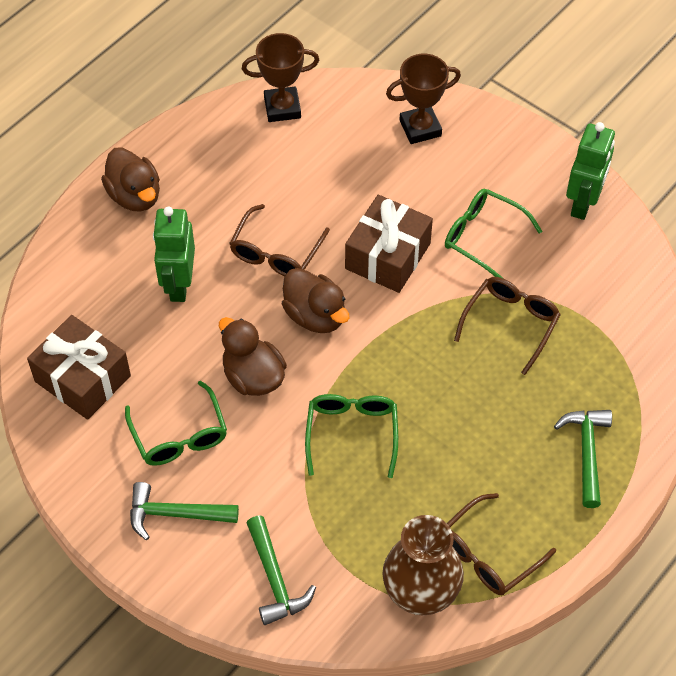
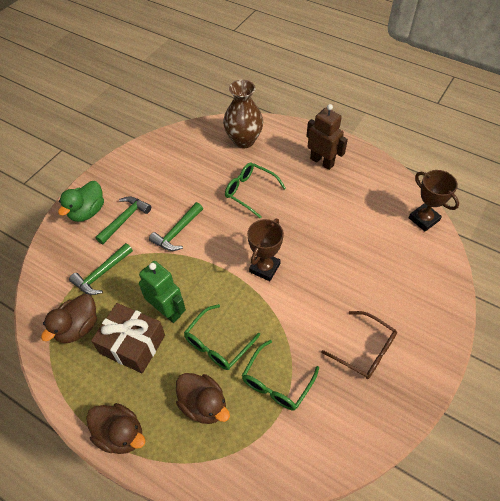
brown gift: [27,315,131,420] [345,195,433,293] = 2 -> [91,303,165,373] = 1
brown glasses: [229,204,330,276] [447,493,556,595] [454,277,561,375] = 3 -> [321,311,397,379] = 1
brown robot: none = 0 -> [306,104,348,170] = 1
green duck: none = 0 -> [58,181,104,222] = 1
green robot: [153,207,195,302] [566,122,615,220] = 2 -> [139,261,186,323] = 1

